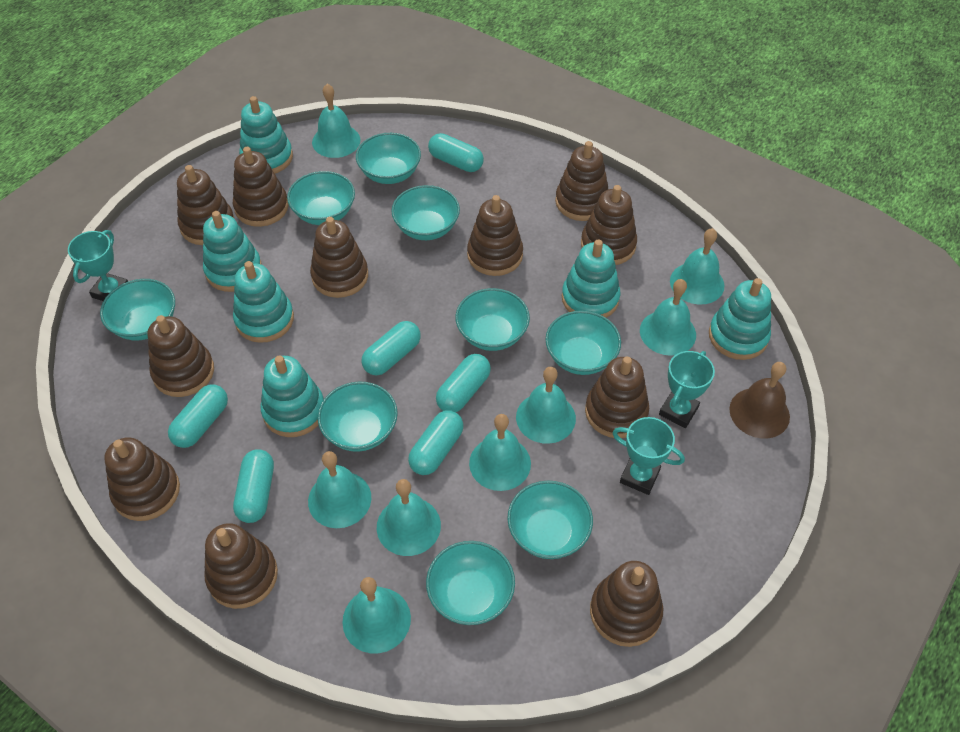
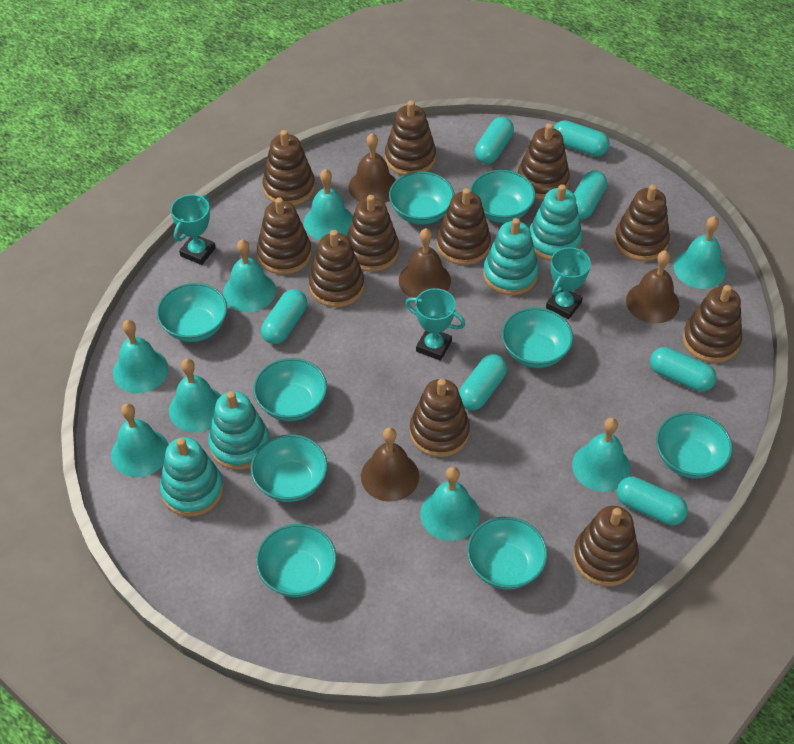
brown bell: [729,362,790,439] = 1 -> [349,133,396,203] [361,427,419,502] [399,228,451,298] [626,251,680,323] = 4
turquoise capsule: [168,384,228,448] [233,449,274,523] [362,321,421,375] [408,410,463,475] [428,133,484,172] [436,354,491,412] = 6 -> [261,289,307,344] [459,354,507,410] [475,117,514,164] [553,120,610,156] [574,170,607,220] [617,477,688,525] [650,347,717,392] = 7
turquoise stacking toy: [203,211,262,292] [233,261,294,343] [239,96,293,174] [260,355,324,437] [562,240,620,318] [709,278,771,360] = 6 -> [160,437,223,517] [208,391,270,470] [483,218,539,295] [529,184,583,261] = 4

